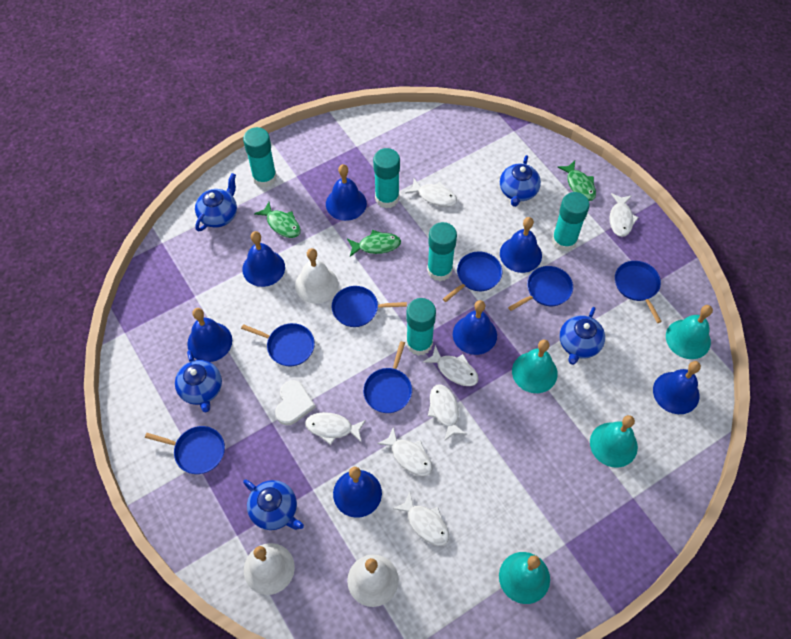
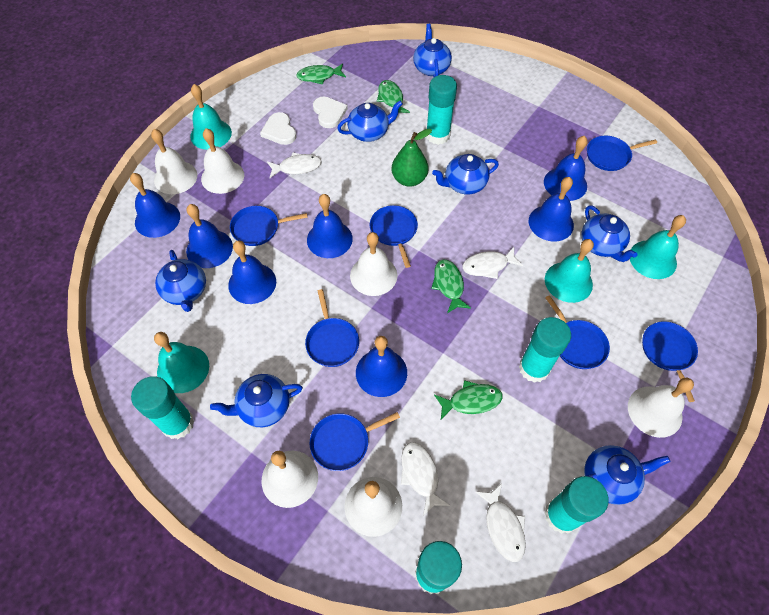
blue teapot: [175,350,222,412] [195,173,237,231] [243,479,304,530] [500,155,541,207] [560,307,605,365] = 5 -> [155,250,206,312] [210,374,303,427] [337,101,403,142] [413,24,452,77] [432,154,499,195] [581,205,638,262] [584,445,670,505] = 7
green fish: [254,202,301,238] [347,230,401,257] [557,161,596,201] = 3 -> [296,63,346,85] [377,80,410,113] [431,260,471,313] [434,380,503,419] = 4
green pear: none = 0 -> [391,129,432,187] = 1
white bell: [244,543,295,595] [295,248,338,304] [347,555,399,607] = 3 -> [151,129,197,194] [201,128,244,194] [262,451,318,508] [344,477,402,537] [350,232,397,296] [628,378,694,438] = 6
white fish: [305,412,366,445] [377,427,432,476] [393,492,449,546] [405,179,457,207] [423,345,479,386] [428,385,467,441] [609,193,639,237] = 7 -> [267,153,321,178] [401,442,450,516] [462,247,523,279] [475,483,526,562] = 4
white heart: [275,380,316,425] = 1 -> [260,112,296,145] [313,97,348,128] = 2

